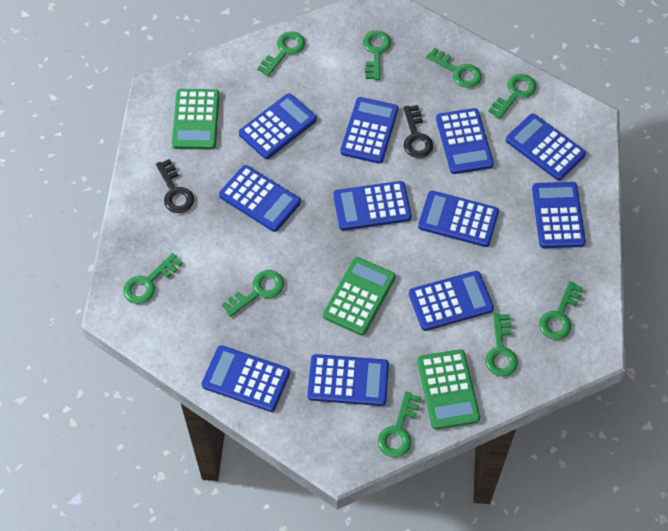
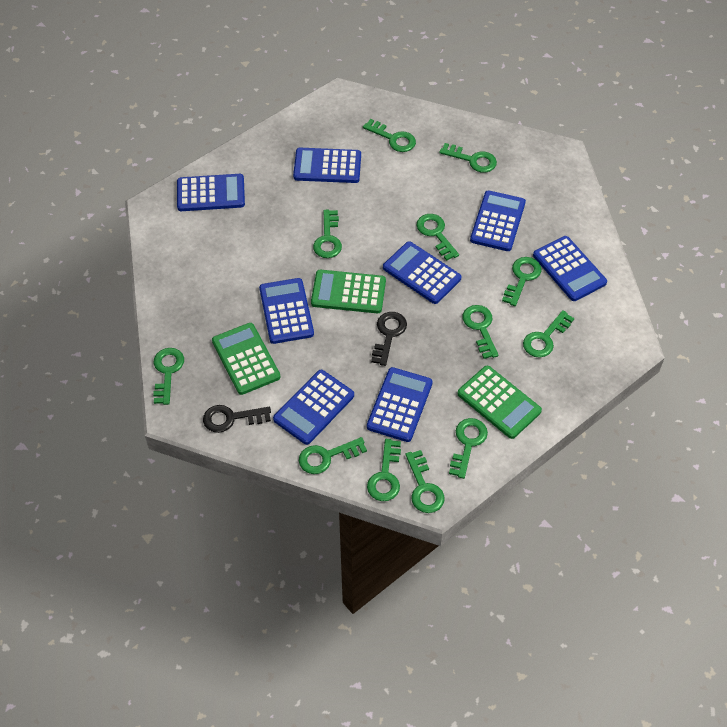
blue calculator: [202,345,290,412] [219,165,301,232] [239,93,317,159] [307,354,389,406] [333,181,412,230] [340,97,398,164] [409,271,494,331] [418,191,499,247] [436,108,494,174] [506,113,586,180] [532,182,586,248] = 11 -> [177,174,245,211] [259,278,314,344] [273,370,354,445] [293,148,361,183] [367,367,433,442] [383,241,461,304] [470,190,526,251] [533,236,607,301] = 8
green key: [123,253,183,304] [222,270,284,317] [257,31,305,76] [363,31,391,80] [378,391,421,458] [426,48,482,88] [485,313,518,377] [488,74,537,119] [539,281,583,340] = 9 -> [153,348,184,405] [299,437,367,474] [313,210,342,258] [363,119,416,152] [367,439,401,501] [405,450,445,513] [416,214,459,261] [439,143,497,173] [449,418,488,479] [463,305,499,359] [502,257,542,306] [523,310,574,357] = 12

